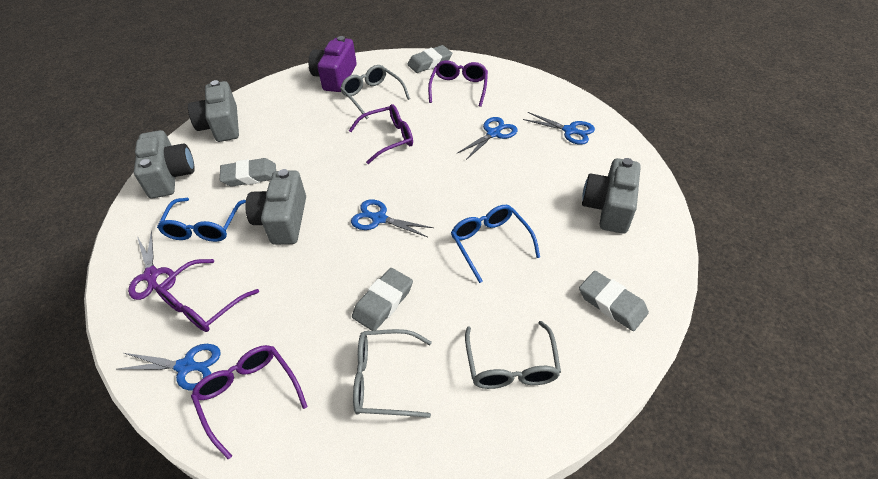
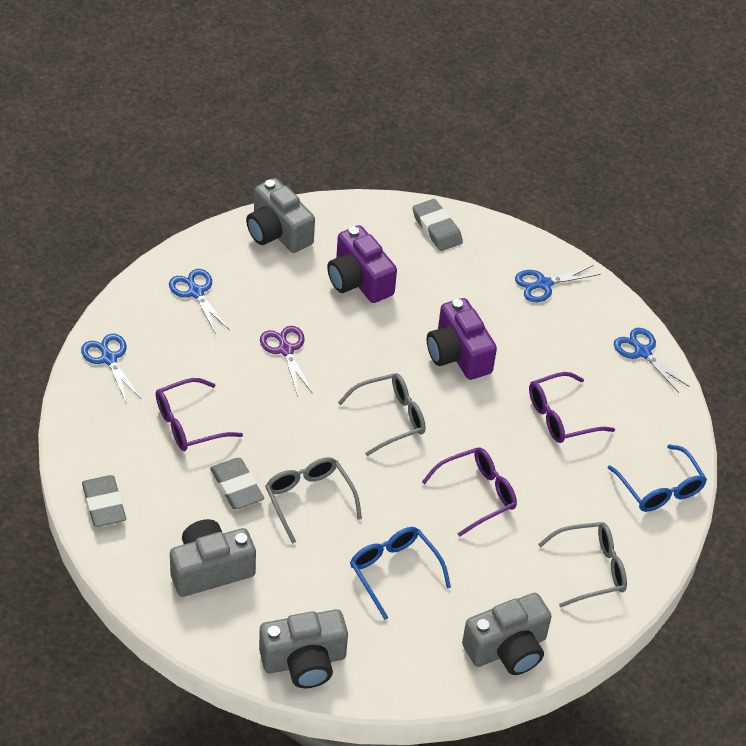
grey eraser: [220,158,276,187] [352,268,413,331] [407,45,452,73] [579,271,649,331] = 4 -> [82,475,126,527] [210,458,264,509] [412,199,463,251] = 3
purple camera: [309,36,357,92] = 1 -> [327,225,397,303] [427,298,497,380] = 2
purple glasses: [155,259,259,332] [191,345,308,459] [349,104,413,164] [428,60,488,107] = 4 -> [156,378,243,451] [422,447,517,537] [529,372,615,443] = 3

